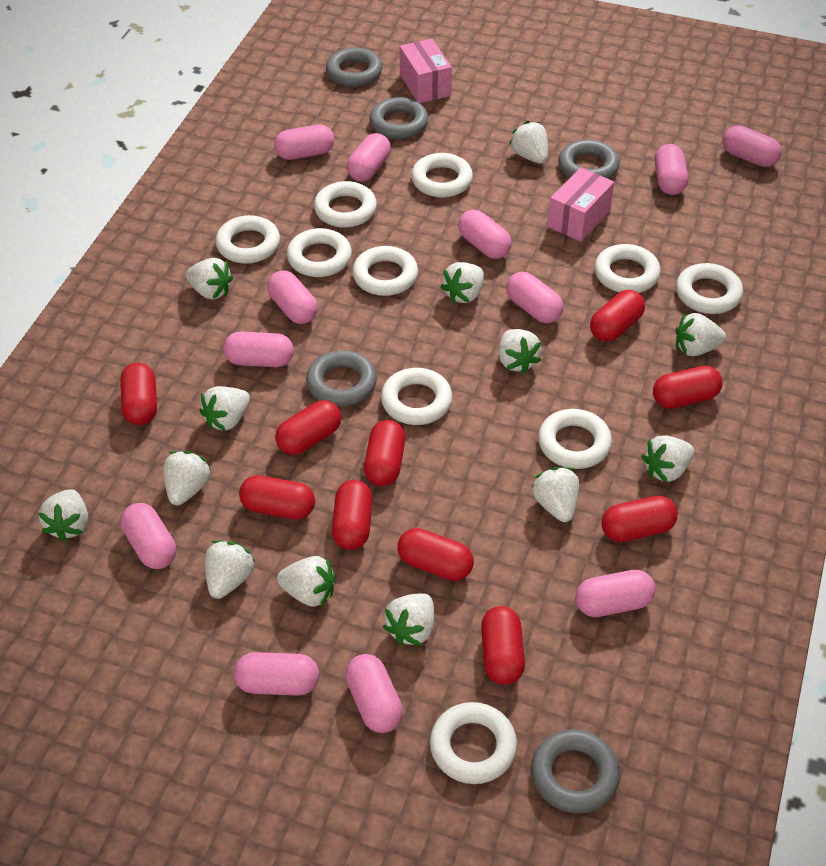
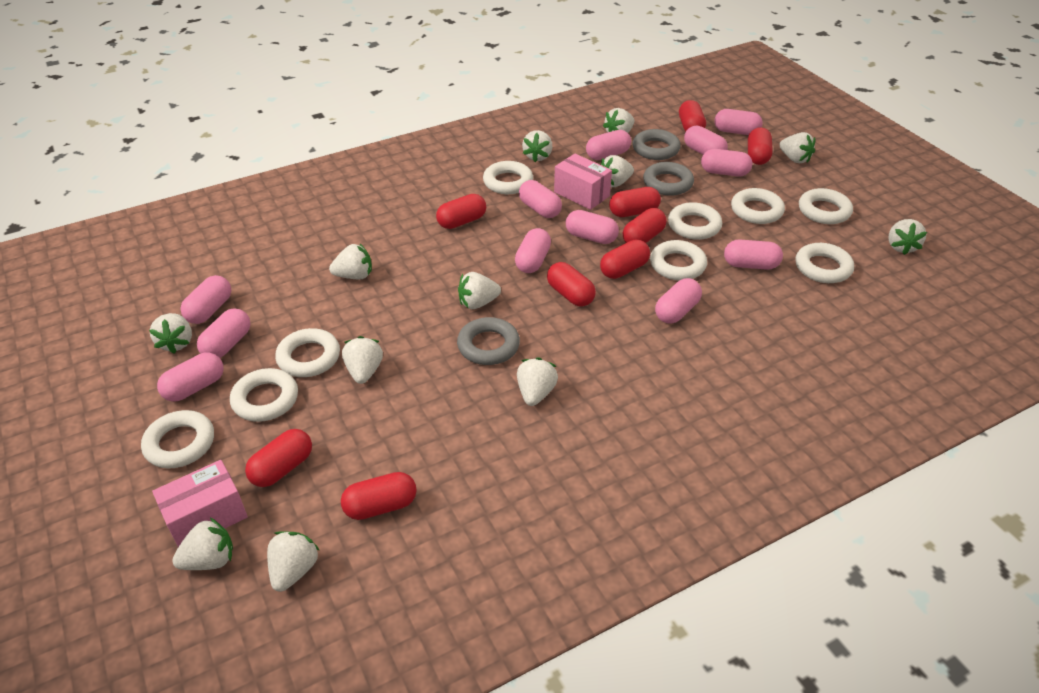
grey ring: [306,350,377,407] [326,48,382,87] [369,97,428,139] [531,729,620,813] [558,140,620,179] = 5 -> [457,317,520,365] [632,129,681,160] [643,162,694,196] = 3
red capsule: [120,363,157,425] [239,475,315,520] [275,400,341,455] [332,480,373,550] [364,420,405,486] [397,528,474,581] [481,606,525,685] [590,290,645,342] [602,496,678,542] [653,366,722,409] = 10 -> [245,429,312,487] [341,472,417,520] [436,194,486,229] [547,262,596,307] [600,239,650,279] [609,187,661,217] [623,208,667,243] [679,100,706,131] [748,127,773,165] = 9
white ring: [215,215,280,264] [287,228,352,277] [314,181,377,228] [352,246,418,296] [381,368,452,425] [411,153,473,198] [430,702,517,784] [538,409,612,469] [594,244,661,293] [676,263,743,314] = 10 -> [141,410,214,468] [230,368,298,422] [275,328,340,377] [483,161,533,194] [650,240,707,281] [668,202,722,240] [731,188,785,224] [795,243,854,283] [799,188,853,224] = 9
white strawberry: [38,489,88,542] [163,451,212,505] [186,258,233,300] [200,386,250,431] [205,541,255,599] [277,556,335,607] [383,593,434,646] [440,262,484,303] [499,329,541,374] [509,121,548,164] [532,467,579,522] [641,435,694,482] [676,313,726,356] = 13 -> [149,313,192,354] [172,518,233,570] [267,531,320,592] [329,244,372,279] [342,336,383,384] [458,272,501,309] [517,357,558,406] [522,130,552,162] [601,155,634,187] [603,108,634,133] [779,132,815,163] [888,219,927,255] = 12

